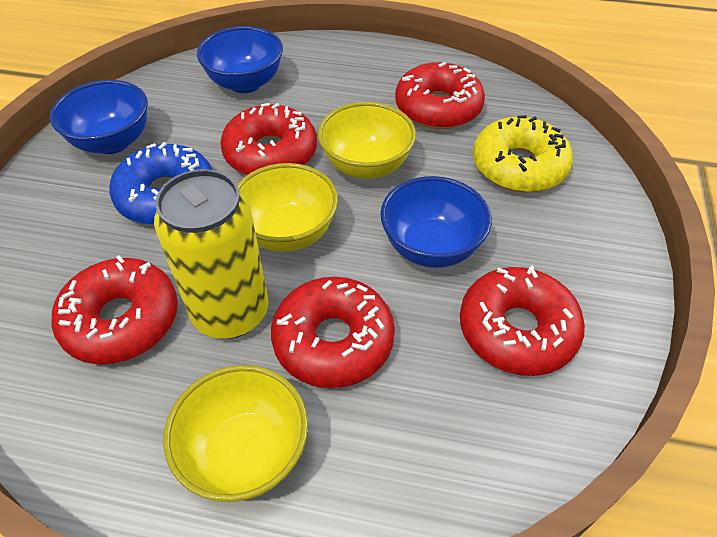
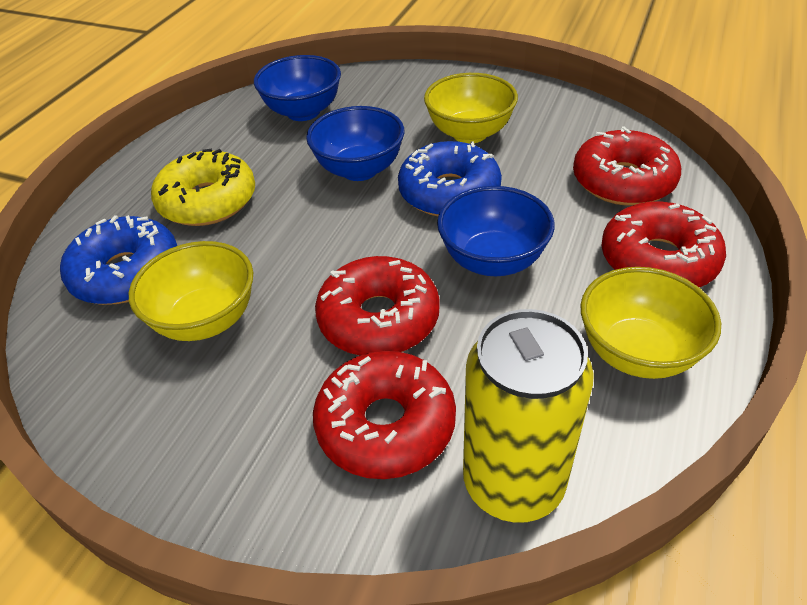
blue donut: [110,142,213,225] = 1 -> [60,215,177,305] [398,141,502,216] = 2
red donut: [51,255,178,364] [220,103,317,175] [271,277,395,388] [395,62,485,129] [460,266,585,376] = 5 -> [313,351,456,479] [315,256,440,356] [573,126,681,206] [602,201,726,287] = 4

